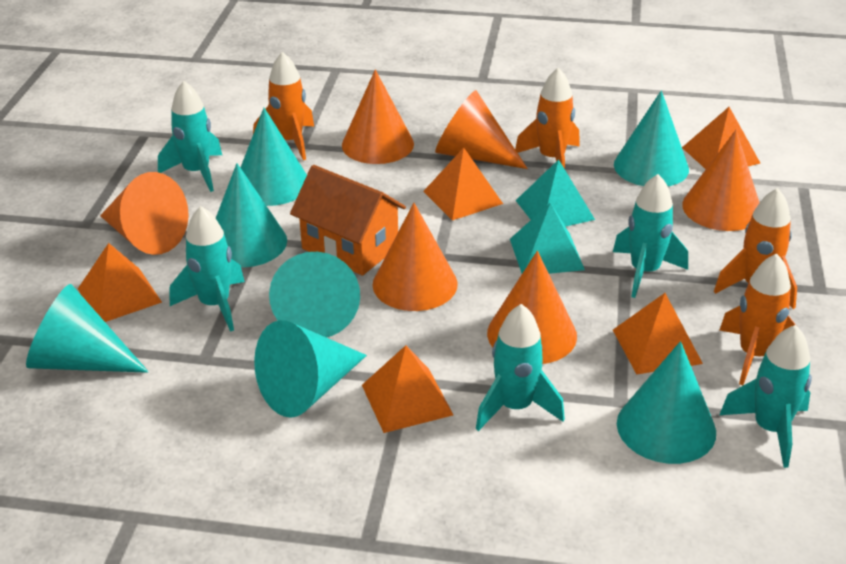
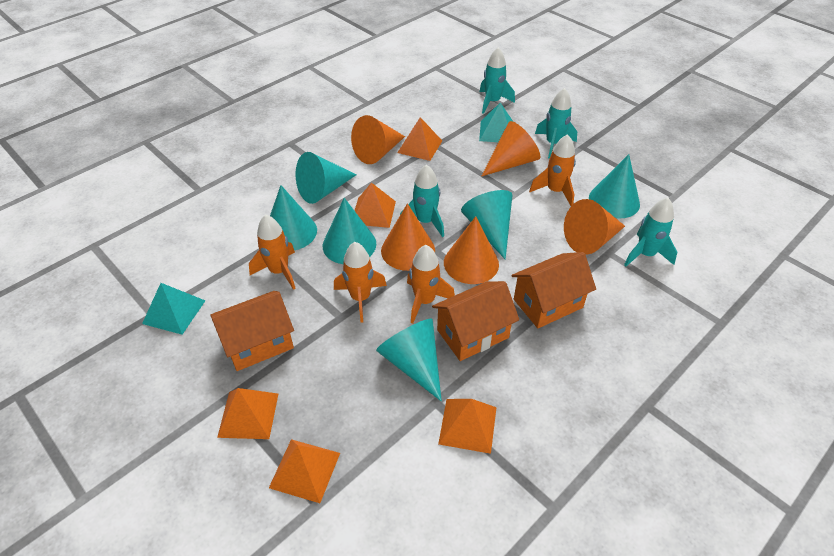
orange cone: [100,172,189,255] [342,69,414,164] [373,203,458,311] [435,90,528,169] [487,251,577,364] [682,130,760,231] = 6 -> [351,115,405,164] [381,203,435,271] [444,216,499,284] [482,121,540,176] [564,199,625,255] = 5
orange house: [290,165,406,275] = 1 -> [210,291,294,371] [432,281,519,361] [511,252,596,328] = 3
turquoise cone: [26,284,149,373] [216,163,287,267] [240,108,307,206] [254,320,367,417] [269,252,360,338] [614,90,689,186] [617,341,716,464] = 7 -> [270,185,317,250] [295,152,357,204] [323,198,376,264] [376,319,442,401] [461,190,513,260] [589,154,640,219] = 6
turquoise rocket: [158,81,222,192] [170,206,245,332] [476,304,565,431] [613,174,688,298] [719,325,812,468] = 5 -> [400,164,444,237] [480,47,515,114] [535,88,577,159] [624,198,677,267] = 4

